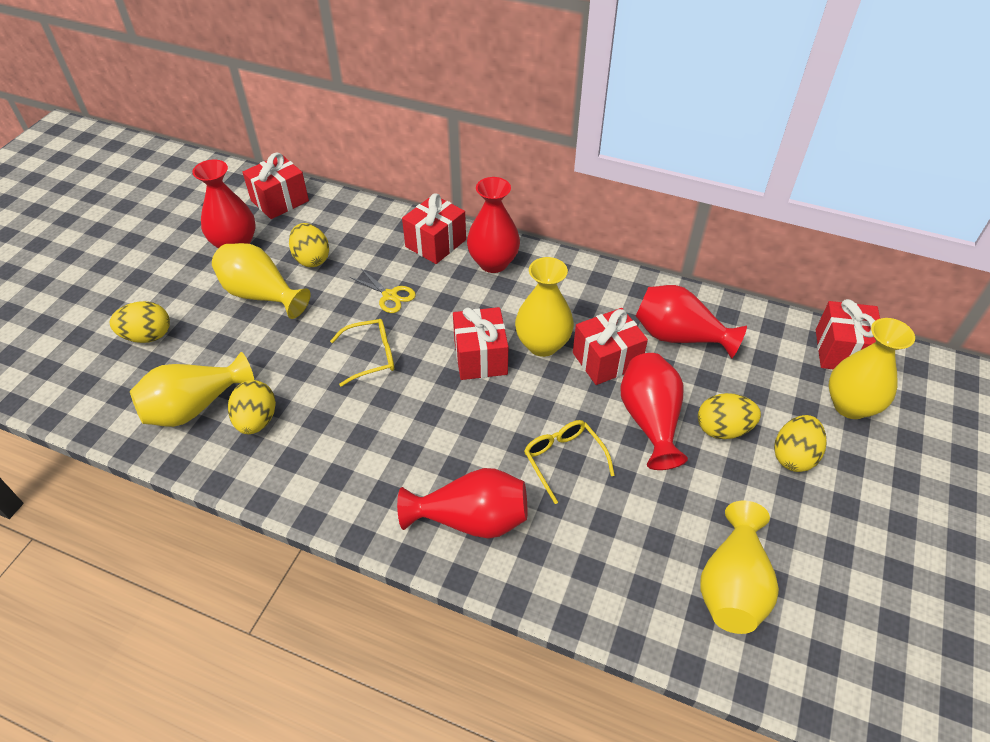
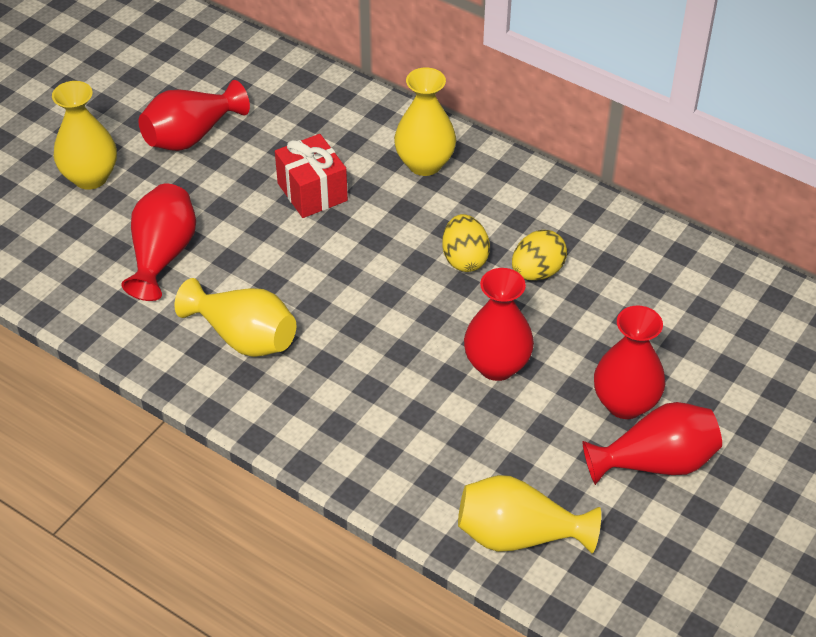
red gift: [242,152,309,219] [402,194,466,264] [453,307,508,380] [573,308,648,385] [816,299,880,369] = 5 -> [275,134,348,218] = 1
yellow egg: [110,301,170,343] [228,380,276,434] [289,223,329,267] [698,393,761,439] [774,415,826,472] = 5 -> [442,214,490,272] [512,230,567,281] = 2
yellow glasses: [330,319,394,387] [524,420,615,504] = 2 -> none = 0
yellow scissors: [350,269,416,313] = 1 -> none = 0
yellow vase: [130,352,254,427] [212,243,311,319] [515,257,574,357] [701,501,779,634] [829,318,915,419] = 5 -> [52,81,117,190] [174,278,296,357] [394,67,456,176] [458,475,601,554] = 4

